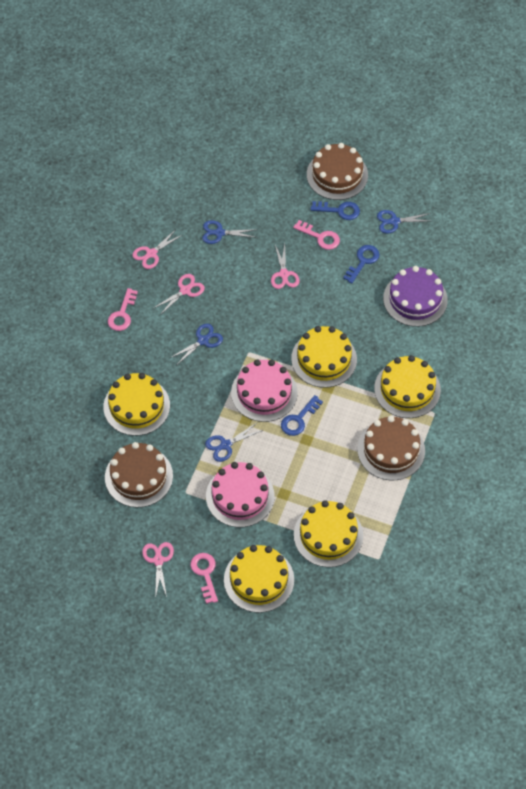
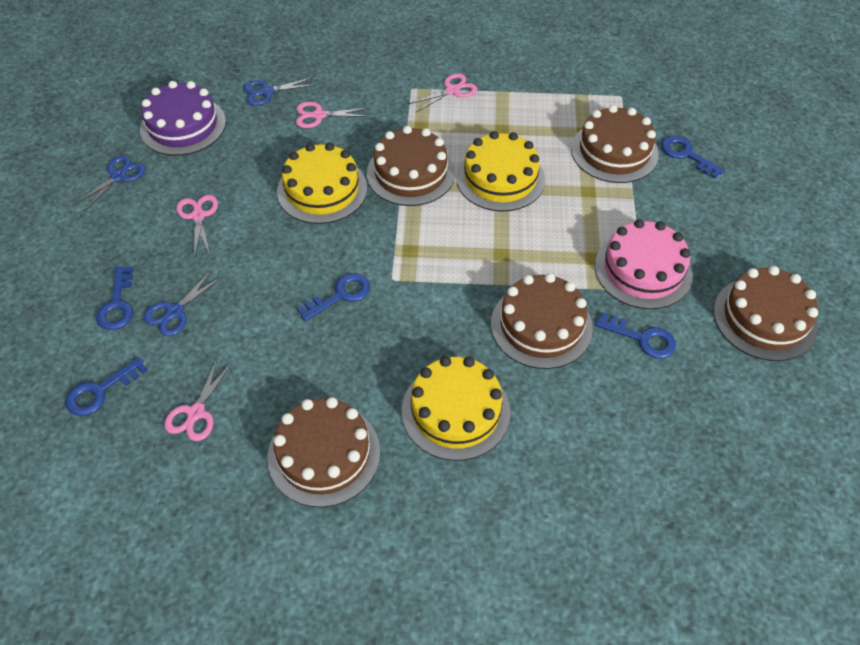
blue key: [281,395,323,436] [311,201,360,220] [343,245,380,284] = 3 -> [66,357,148,416] [96,266,133,330] [297,273,370,321] [596,312,676,358] [661,136,725,178] = 5
blue scissors: [170,324,223,365] [202,220,257,244] [205,422,263,462] [377,210,431,234] = 4 -> [73,155,145,212] [144,270,223,336] [243,77,315,106] = 3
brown cake: [105,442,173,508] [307,143,368,200] [357,416,425,480] = 3 -> [267,397,380,507] [367,126,455,206] [491,273,593,369] [571,105,659,183] [714,266,818,361] = 5
pink cake: [206,462,274,527] [231,359,298,422] = 2 -> [595,219,693,309] = 1
pink key: [108,288,138,331] [190,553,218,604] [293,220,340,250] = 3 -> none = 0
yellow cake: [103,373,170,436] [224,545,294,613] [291,326,357,388] [294,500,363,567] [374,355,441,418] = 5 -> [277,143,367,224] [402,356,511,461] [456,131,545,212] = 3

